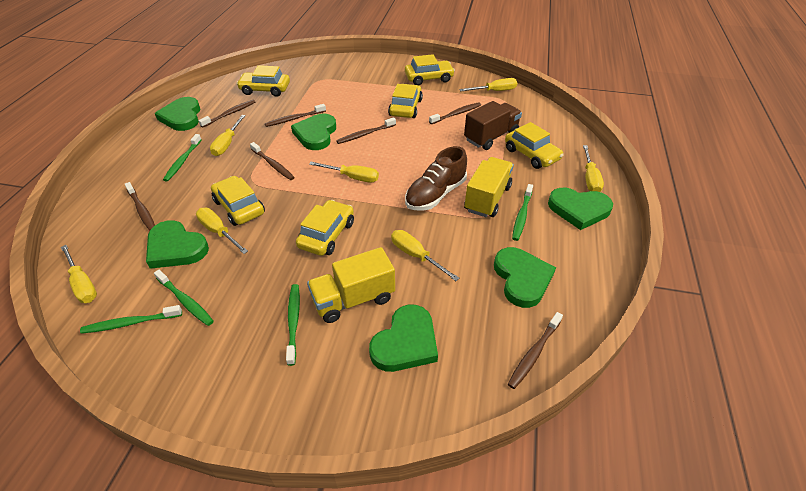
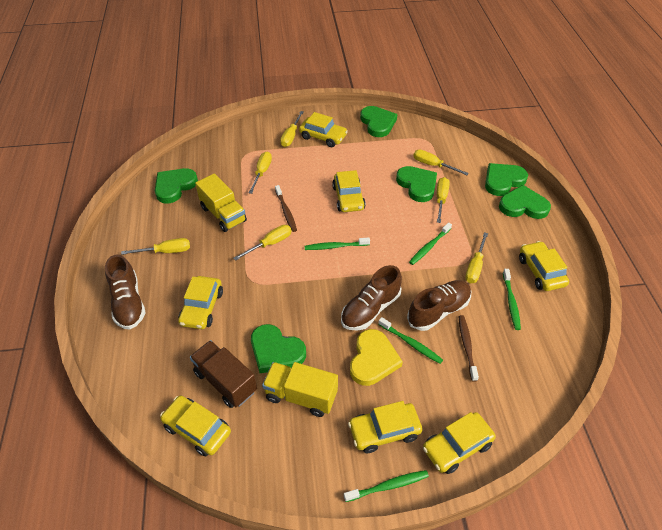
brown shoe: [405,146,467,211] = 1 -> [105,254,146,330] [341,265,402,330] [407,280,471,331] = 3
brown toothbrush: [124,182,155,231] [198,100,255,128] [250,142,295,180] [265,104,326,127] [336,117,396,144] [429,102,481,124] [508,312,563,389] = 7 -> [275,185,297,232] [458,315,479,382] = 2
yellow car: [211,176,265,226] [237,65,290,97] [296,200,354,256] [388,84,423,118] [405,54,455,85] [505,122,563,169] = 6 -> [160,396,231,456] [178,276,223,329] [299,112,348,147] [332,170,366,212] [348,401,422,453] [423,412,496,474] [519,241,569,291] = 7
yellow heart: none = 0 -> [350,329,403,386] = 1

